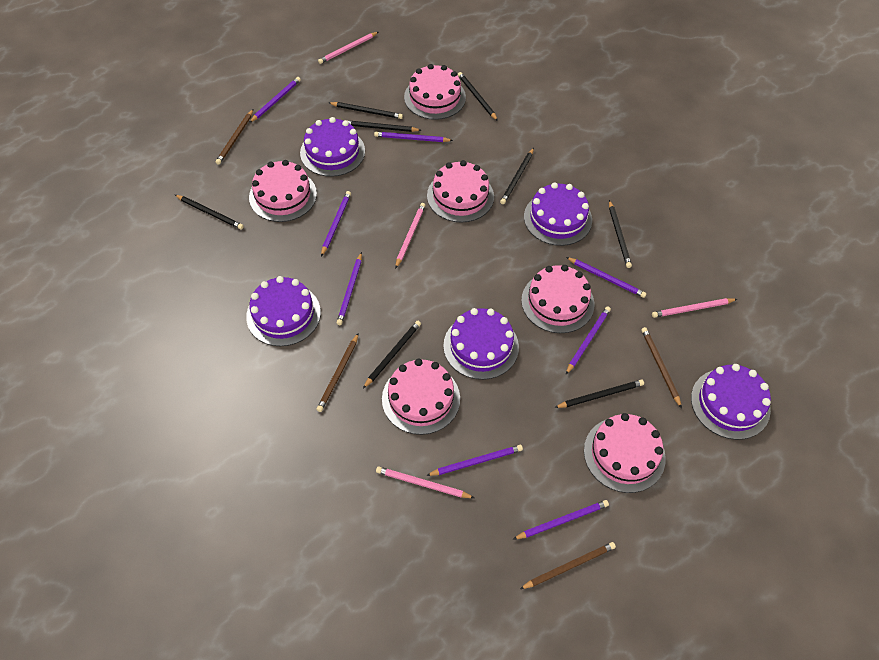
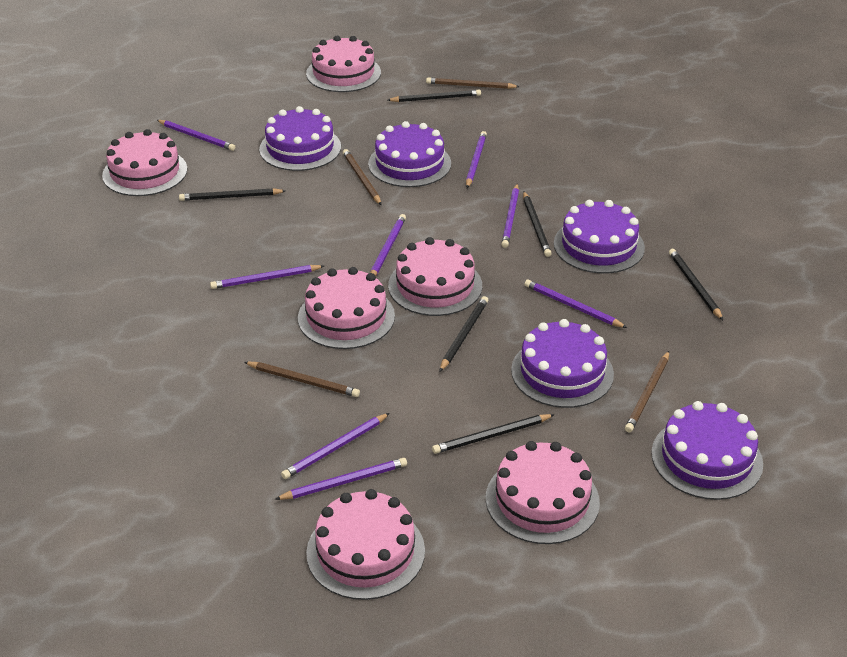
black pencil: [175,195,244,229] [329,102,403,119] [344,120,421,132] [363,321,421,388] [458,72,498,121] [500,148,534,204] [554,379,644,408] [609,200,632,268] = 8 -> [179,188,286,201] [388,90,481,102] [432,414,555,454] [439,296,488,372] [523,192,552,257] [669,249,723,320] = 6
pink pencil: [318,32,378,64] [376,466,474,498] [395,203,426,269] [652,298,737,318] = 4 -> none = 0

